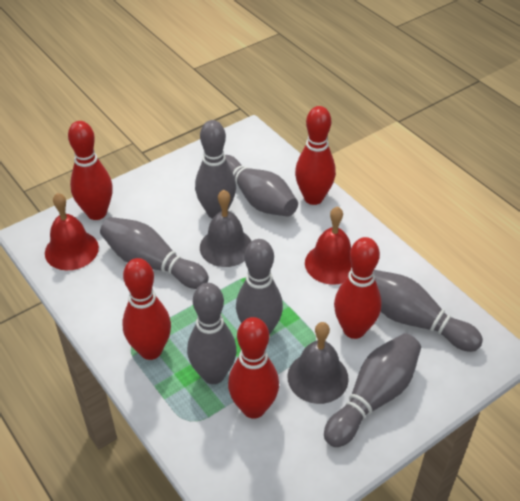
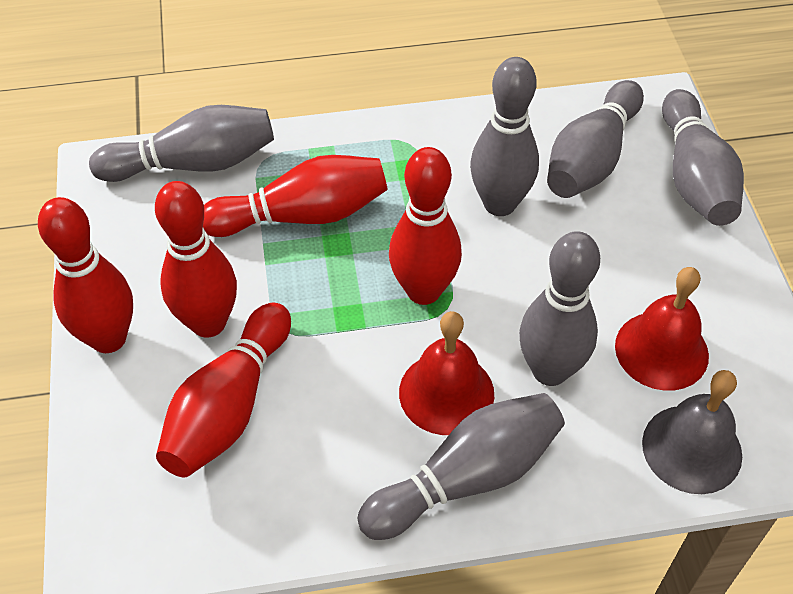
grey bell: [200,190,252,267] [287,322,349,404] = 2 -> [642,370,742,494] = 1
grey bowling pin: [100,217,209,289] [187,283,237,384] [195,120,236,219] [225,155,298,217] [236,239,283,335] [324,333,421,447] [374,270,483,352] = 7 -> [89,105,274,182] [358,393,565,540] [470,57,539,216] [519,231,600,386] [547,80,644,198] [662,89,744,226] = 6

